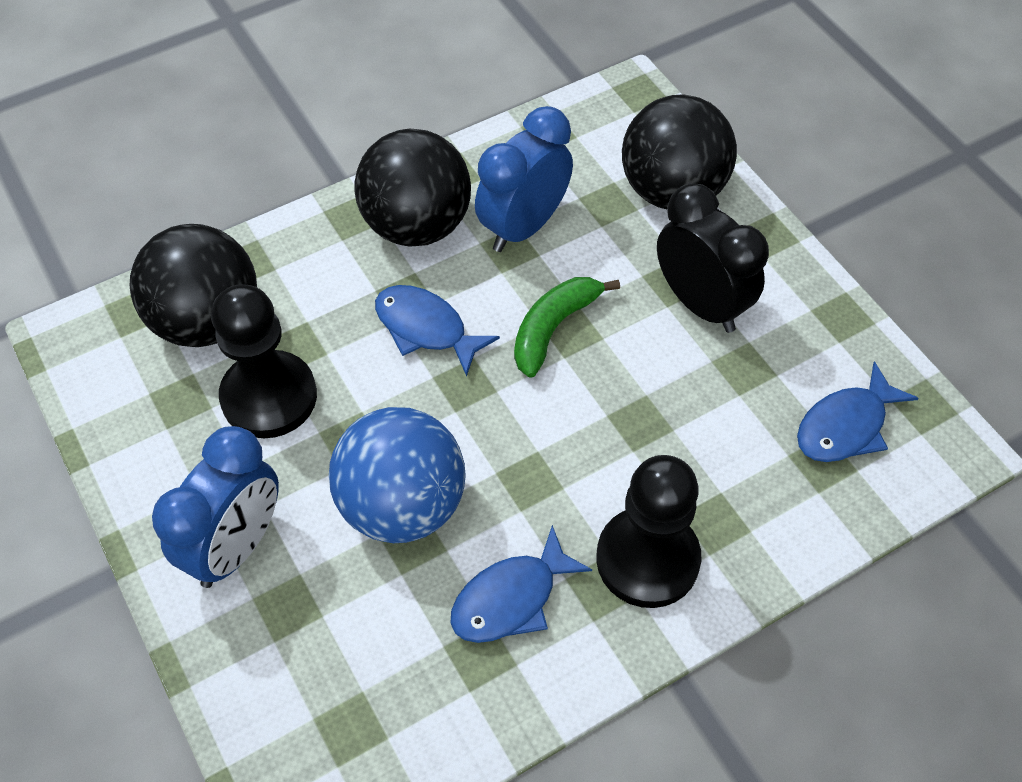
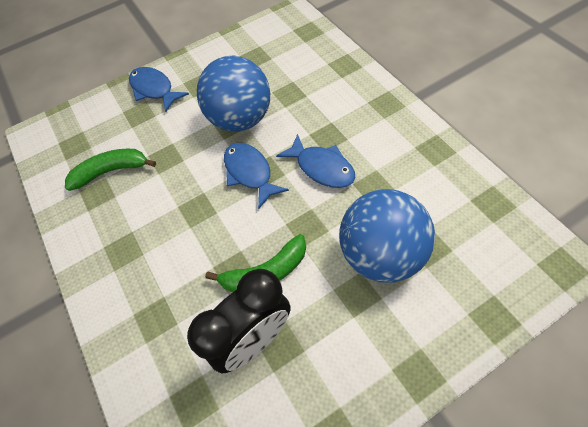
black ball: [129,224,257,347] [354,129,471,247] [622,94,737,209] = 3 -> none = 0
black pawn: [211,284,317,438] [596,455,701,608] = 2 -> none = 0
blue ball: [329,407,466,543] = 1 -> [197,56,270,132] [339,189,435,283] = 2
blue clock: [152,426,279,588] [475,106,573,252] = 2 -> none = 0
green banana: [514,277,620,378] = 1 -> [65,149,156,191] [205,234,306,292] = 2

